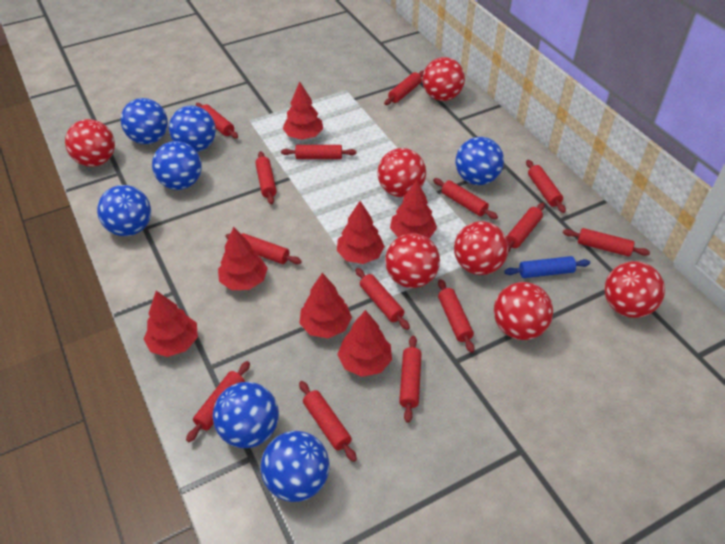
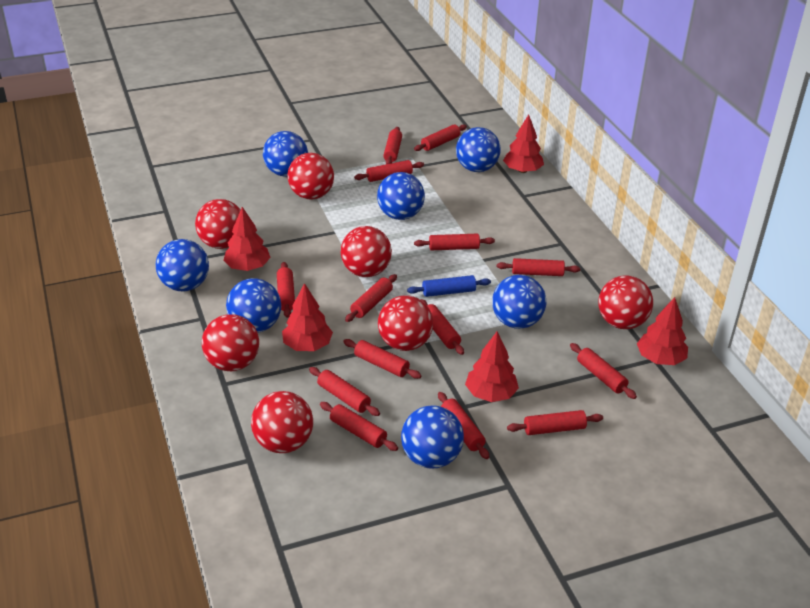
red tree: [144,291,198,357] [218,227,268,290] [282,81,323,140] [299,273,352,338] [337,201,385,264] [337,310,392,377] [390,180,437,238] = 7 -> [223,207,270,271] [282,283,333,351] [465,331,519,402] [503,114,544,173] [637,297,688,365] = 5

